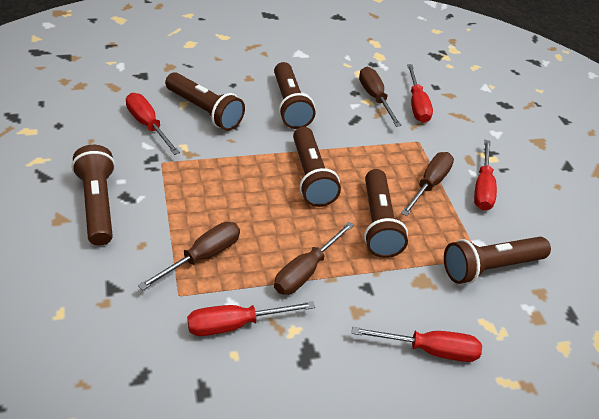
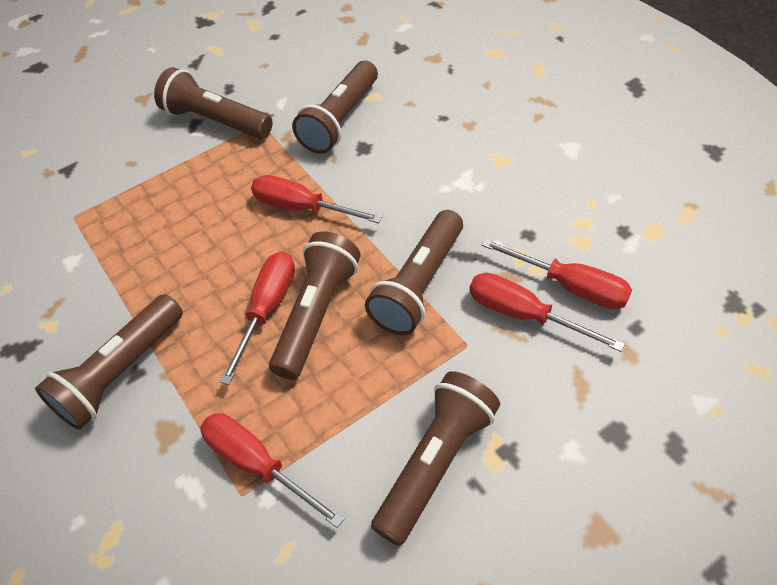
brown screwdriver: [138,222,240,290] [274,222,354,295] [359,67,401,127] [401,152,454,216] = 4 -> none = 0

